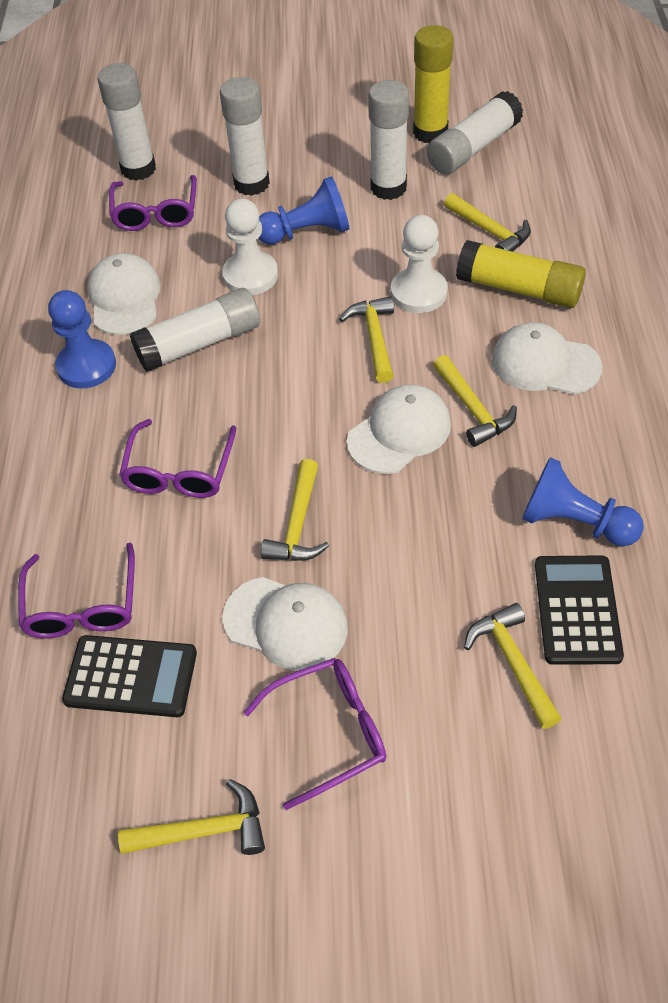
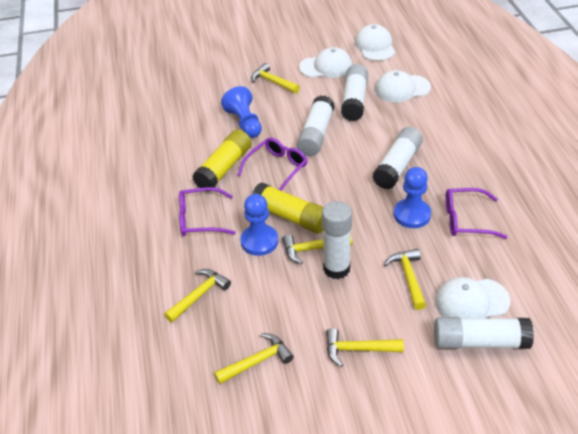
black calculator: [62,635,197,717] [535,555,624,665] = 2 -> none = 0
purple glasses: [18,543,135,639] [109,175,197,231] [119,419,236,498] [243,658,386,810] = 4 -> [179,187,236,236] [237,138,307,191] [445,188,507,239] = 3
white pawn: [222,198,278,295] [391,215,448,313] = 2 -> none = 0

